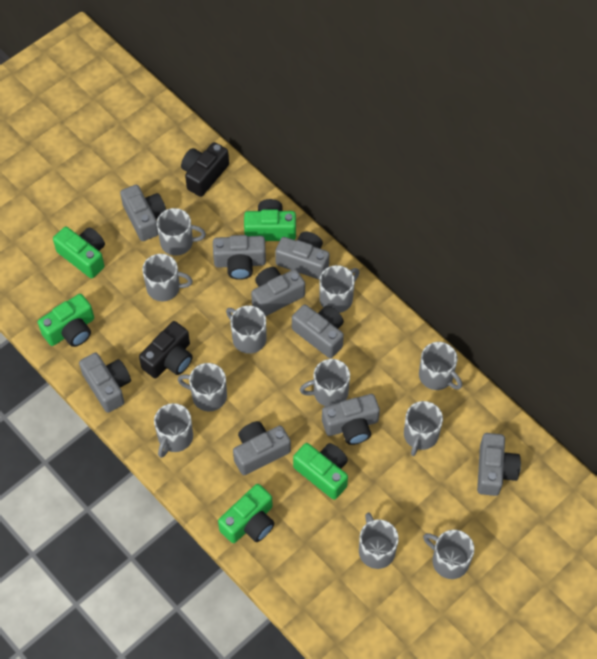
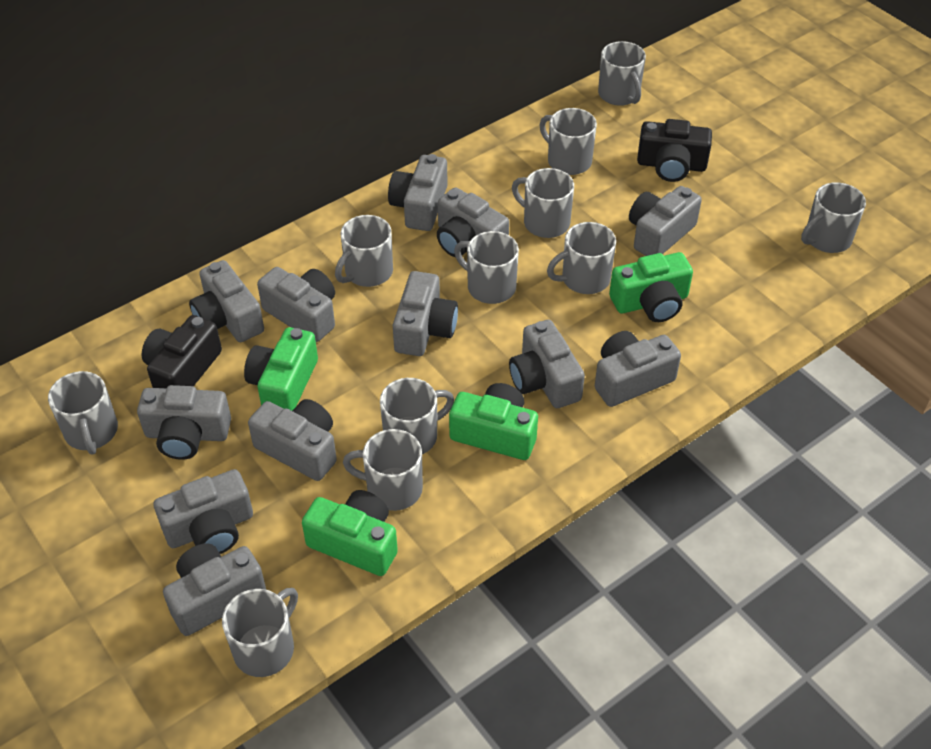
green camera: [38,294,94,347] [53,227,105,278] [218,484,274,543] [244,199,296,241] [293,443,348,500] = 5 -> [244,327,318,411] [302,490,398,576] [449,383,538,460] [609,252,693,322] = 4
grey camera: [79,353,131,413] [120,185,166,241] [213,235,266,280] [233,421,291,475] [251,267,305,316] [275,232,330,279] [292,304,344,358] [322,394,380,445] [477,433,521,496] = 9 -> [137,385,231,460] [154,469,253,554] [163,543,266,636] [189,260,264,342] [248,399,337,481] [257,267,335,342] [388,154,448,231] [393,271,458,356] [437,187,509,257] [509,320,585,408] [595,331,681,407] [629,186,702,256] = 12

